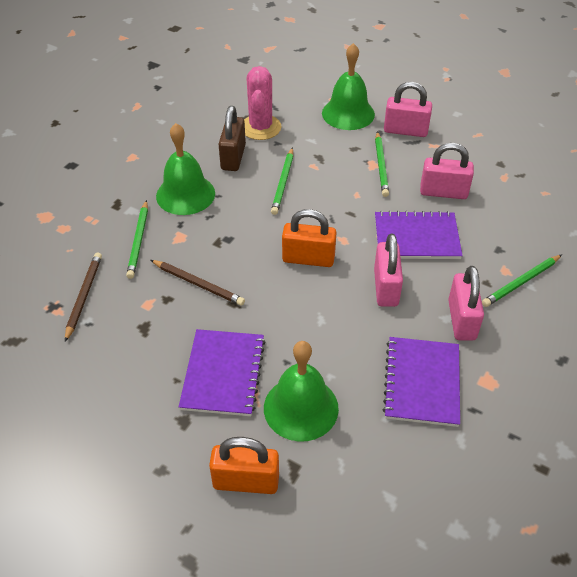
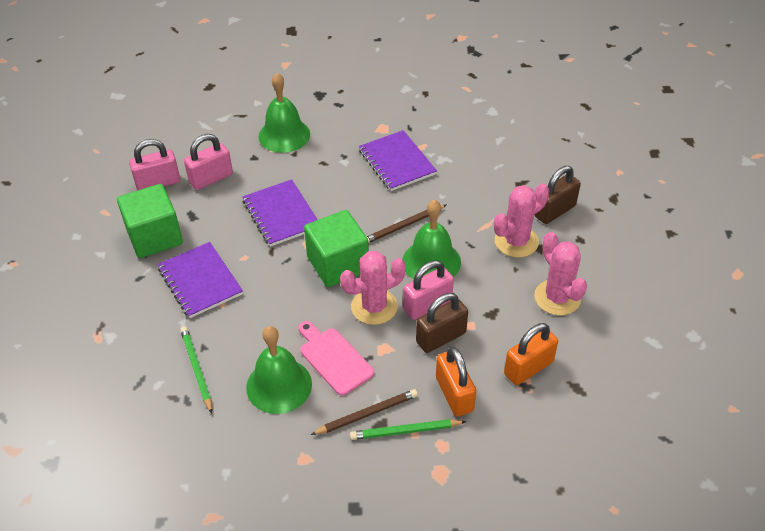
brown padlock: [219,106,246,171] = 1 -> [416,293,468,353] [534,166,581,224] = 2
green cube: none = 0 -> [117,184,183,258] [304,210,369,287] = 2
green pencil: [126,200,148,279] [271,147,293,215] [375,131,389,197] [482,255,562,307] = 4 -> [180,326,212,414] [350,419,466,440] = 2
pink cactus: [244,66,281,140] = 1 -> [340,251,406,325] [494,183,549,258] [534,232,587,315] = 3
pink cutting board: none = 0 -> [299,321,374,396] = 1
pink padlock: [374,234,403,307] [384,82,432,137] [420,143,474,199] [448,266,484,341] = 4 -> [129,139,180,190] [184,134,233,190] [403,260,454,320] = 3

